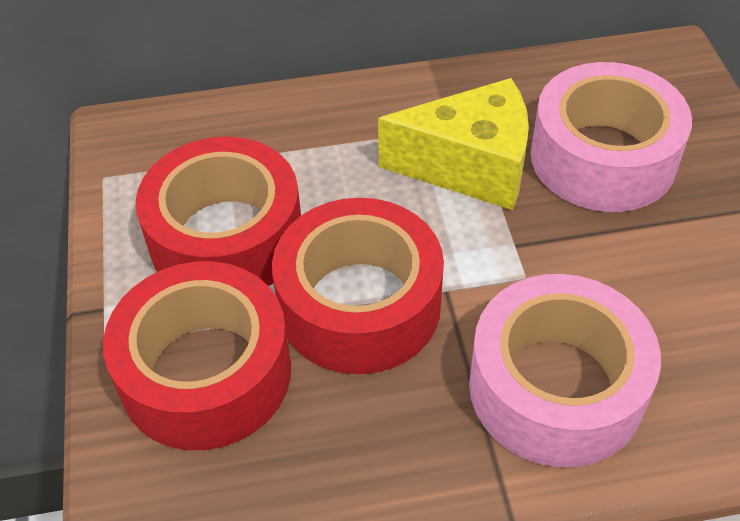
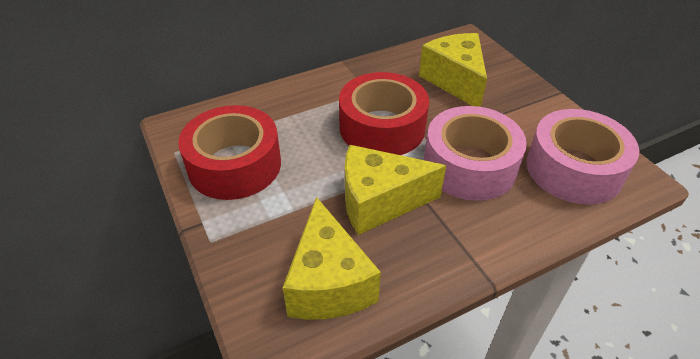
red tape: [103,261,291,450] [136,137,301,286] [272,198,444,374] = 3 -> [178,105,281,200] [339,72,429,155] = 2
yellow cheese: [378,78,529,210] = 1 -> [283,197,381,320] [345,145,446,235] [419,33,487,107] = 3

